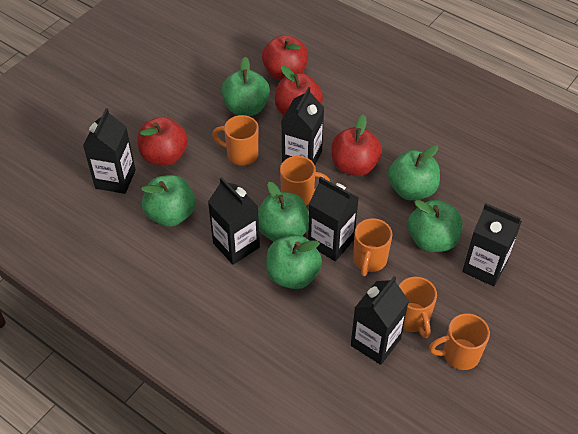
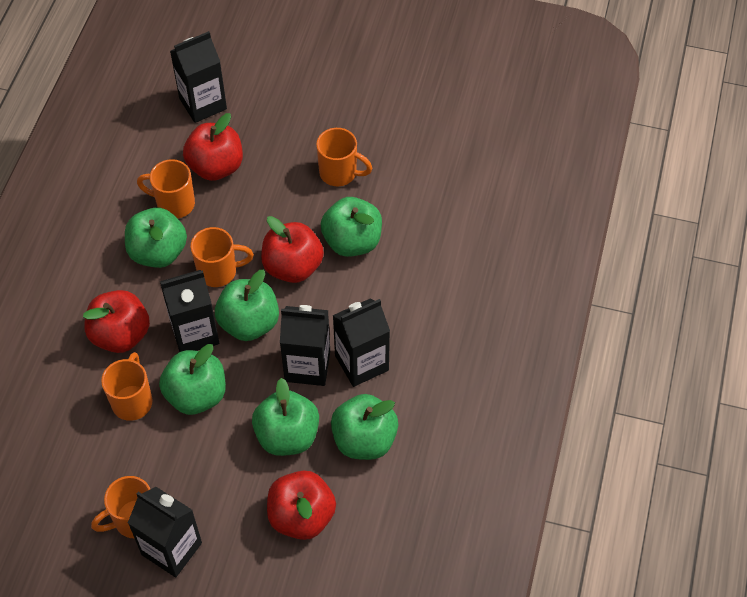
black carton: [83,108,136,194] [208,177,260,265] [282,87,324,165] [308,177,358,261] [351,276,409,365] [462,203,522,286] = 6 -> [128,487,202,577] [160,270,219,352] [170,31,227,123] [280,305,330,386] [332,298,390,387] = 5

